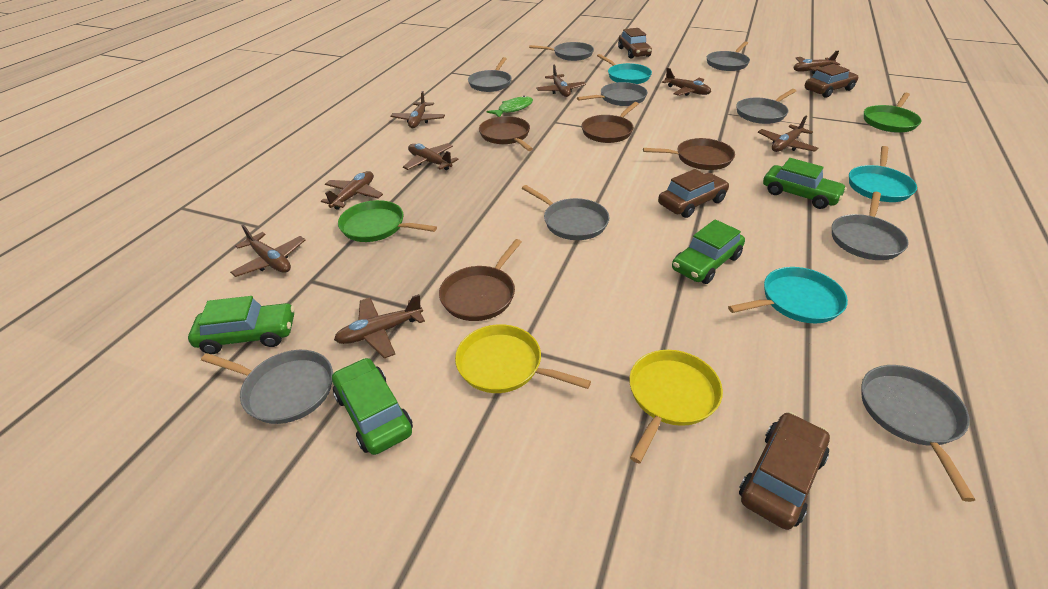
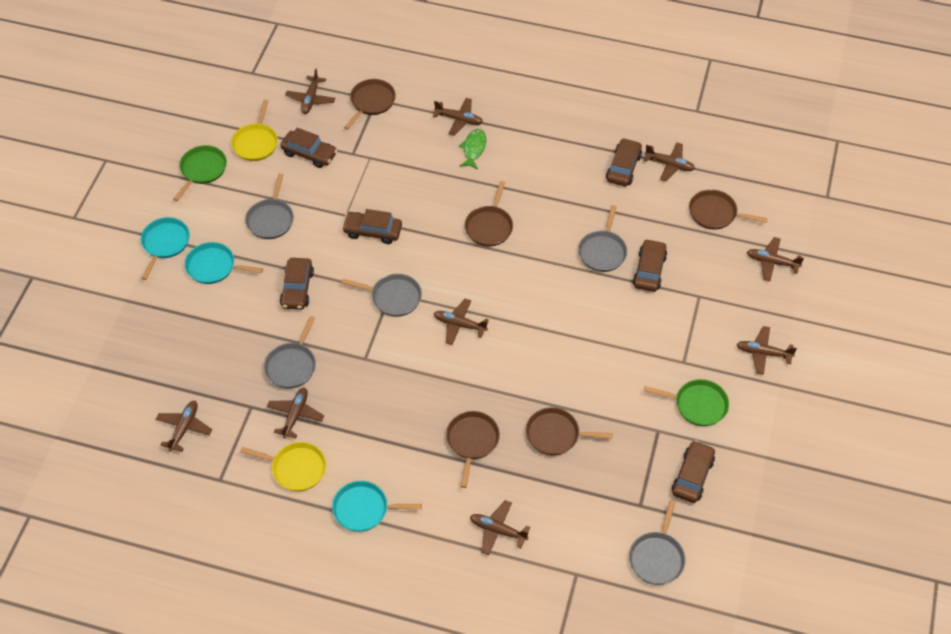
brown car: [618,28,652,59] [658,169,729,218] [739,412,830,530] [805,64,859,98] = 4 -> [280,128,337,168] [280,258,314,310] [342,209,402,244] [606,138,642,186] [632,239,667,292] [672,440,715,503] = 6
brown pan: [439,239,522,321] [479,116,533,151] [582,102,639,143] [643,138,735,170] = 4 -> [344,79,396,130] [446,411,500,488] [465,181,513,246] [526,407,613,455] [689,189,768,229] = 5
green car: [188,296,295,354] [332,358,413,455] [672,219,745,284] [763,158,847,209] = 4 -> none = 0
grey pan: [201,350,333,424] [468,57,512,92] [522,185,609,240] [529,42,594,61] [577,82,648,106] [707,41,750,71] [736,89,796,124] [832,192,909,260] [861,365,975,502] = 9 -> [245,173,294,239] [264,316,316,388] [342,274,422,317] [578,205,627,272] [629,501,686,585] = 5

